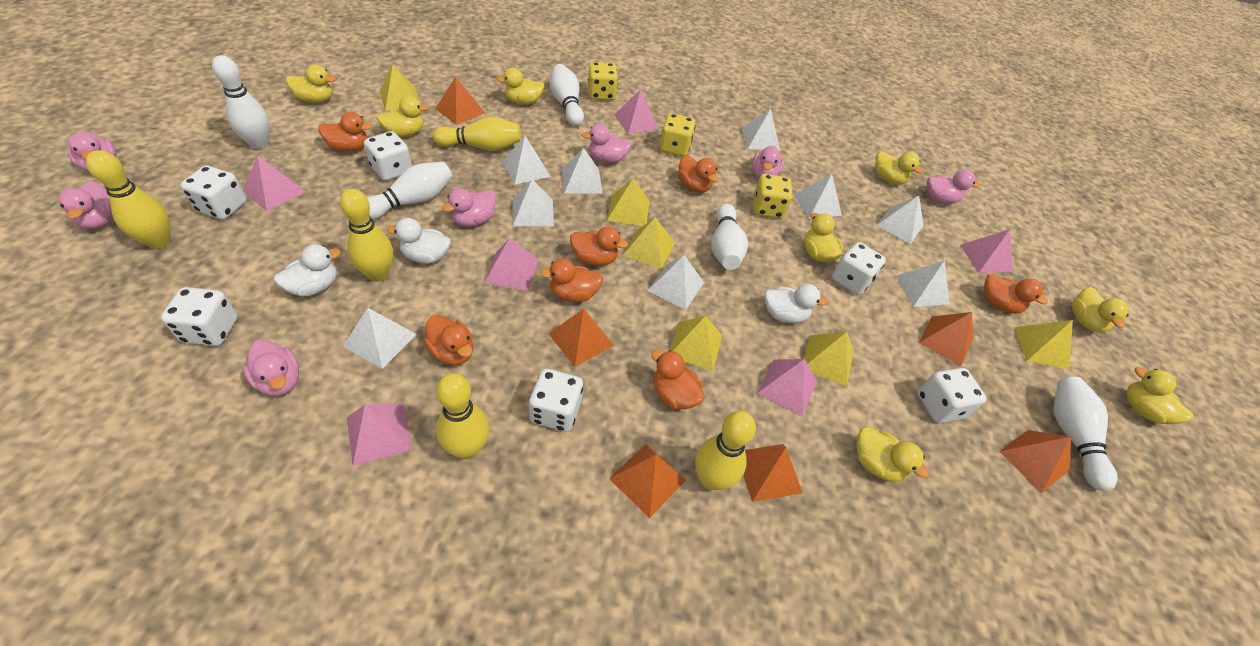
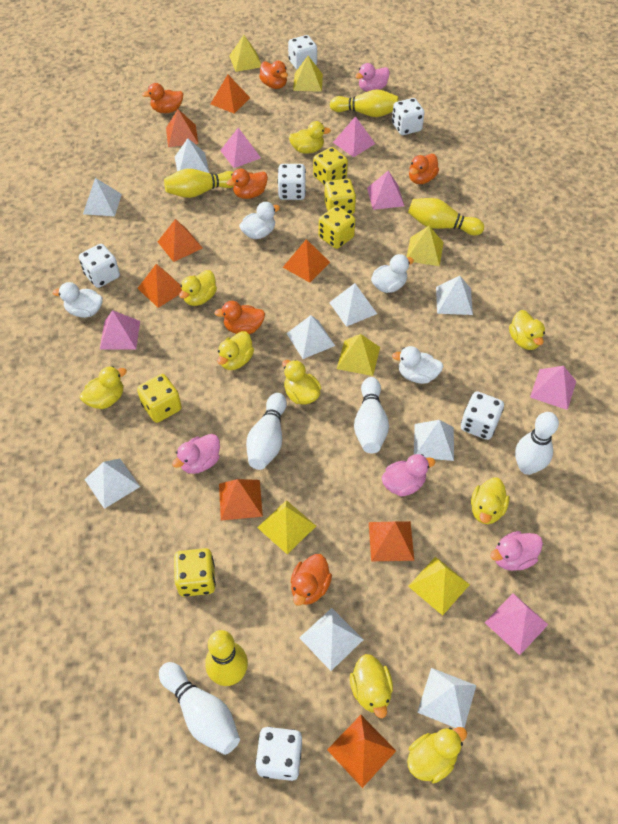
orange duck: [318,112,372,152] [423,315,473,365] [540,258,603,302] [570,226,628,266] [651,350,705,409] [677,155,719,193] [984,274,1048,313] = 7 -> [142,83,183,113] [215,301,265,334] [227,169,268,199] [259,61,288,89] [291,554,332,606] [409,154,439,184] = 6
orange pyramid: [435,77,485,125] [549,308,614,367] [609,444,686,518] [743,444,802,502] [919,312,973,366] [999,430,1071,493] = 6 -> [138,264,182,308] [158,219,203,262] [166,109,198,147] [211,75,250,114] [219,479,263,521] [283,239,330,283] [327,715,396,788] [369,521,414,561] = 8
pink duck: [59,181,113,229] [67,131,117,172] [243,340,300,396] [442,188,496,227] [582,124,632,163] [752,145,784,179] [927,170,980,204] = 7 -> [172,434,220,474] [355,63,390,92] [381,454,435,497] [490,531,543,571] = 4
white bowling pin: [212,55,270,149] [367,162,453,220] [550,64,584,126] [711,204,748,270] [1054,377,1118,491] = 5 -> [159,662,240,755] [246,393,287,470] [354,377,389,453] [515,412,559,475] = 4
white duck: [274,244,341,297] [387,218,451,264] [764,284,828,323] = 3 -> [53,282,103,318] [239,202,280,239] [371,254,414,293] [392,346,444,384] = 4
yellow bowling pin: [86,150,171,249] [340,189,393,282] [433,117,521,151] [436,373,489,459] [695,411,756,490] = 5 -> [164,169,234,198] [205,630,248,686] [330,89,399,117] [408,198,484,235] = 4
yellow dice: [588,62,618,100] [660,113,695,157] [753,174,793,219] = 3 -> [137,374,182,423] [174,548,216,597] [313,147,348,185] [319,206,355,249] [324,179,356,215] = 5
yellow duck: [286,65,336,103] [377,96,429,137] [497,68,544,105] [804,213,843,262] [856,427,930,482] [875,151,923,184] [1072,287,1129,333] [1126,367,1194,424] = 8 -> [80,366,127,409] [179,270,217,306] [217,331,254,370] [282,360,321,405] [289,121,331,154] [350,654,393,718] [408,727,467,783] [471,477,509,524] [509,310,545,350] = 9

